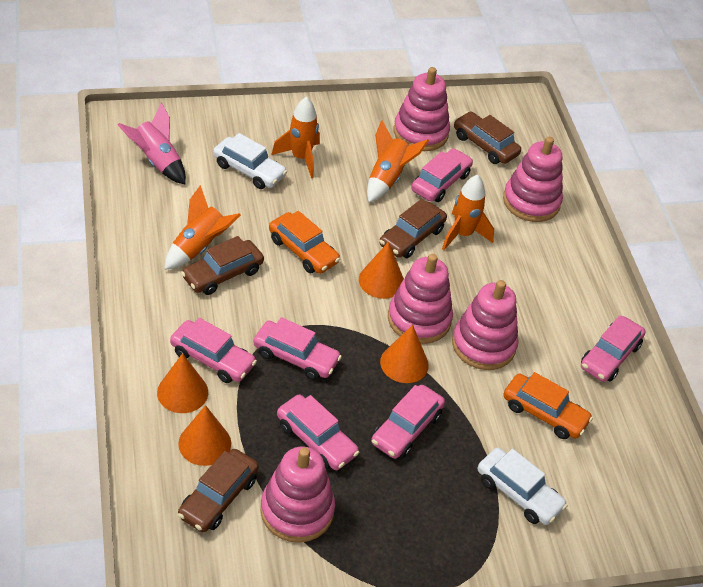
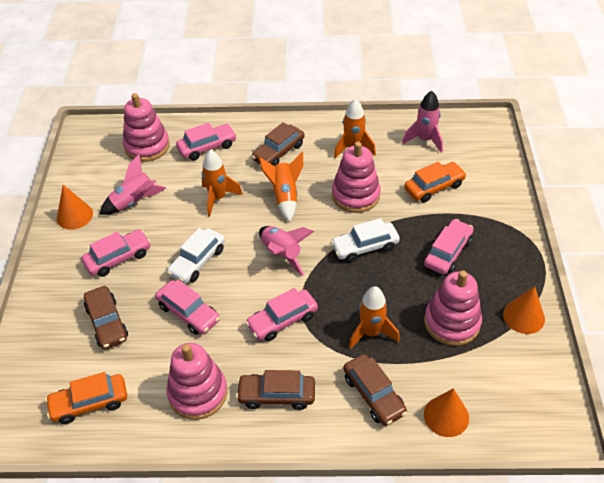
orange cone: [157,353,208,413] [178,405,231,466] [359,242,404,299] [380,325,429,383] = 4 -> [57,185,93,230] [424,388,469,437] [503,286,545,334] = 3
pink car: [170,318,257,383] [253,317,342,380] [277,394,359,470] [371,385,445,459] [411,148,473,202] [581,315,645,382] = 6 -> [82,229,151,277] [155,280,220,335] [176,123,237,161] [245,288,318,341] [424,219,473,275] = 5
pink rocket: [118,103,186,185] = 1 -> [99,154,166,215] [259,226,314,276] [402,91,443,153] = 3
pink stacking toy: [260,447,335,543] [388,254,453,344] [394,67,450,151] [452,280,519,370] [503,137,563,222] = 5 -> [123,93,170,162] [167,343,227,420] [332,141,381,213] [424,271,482,346] = 4

